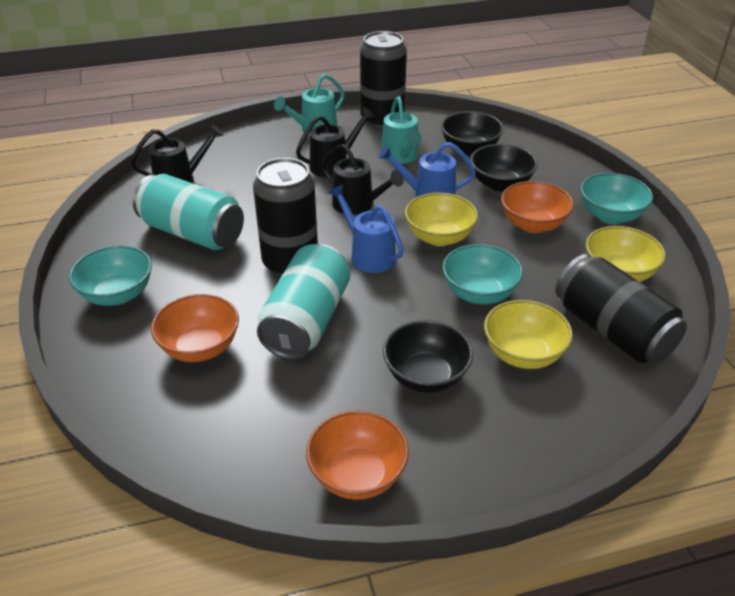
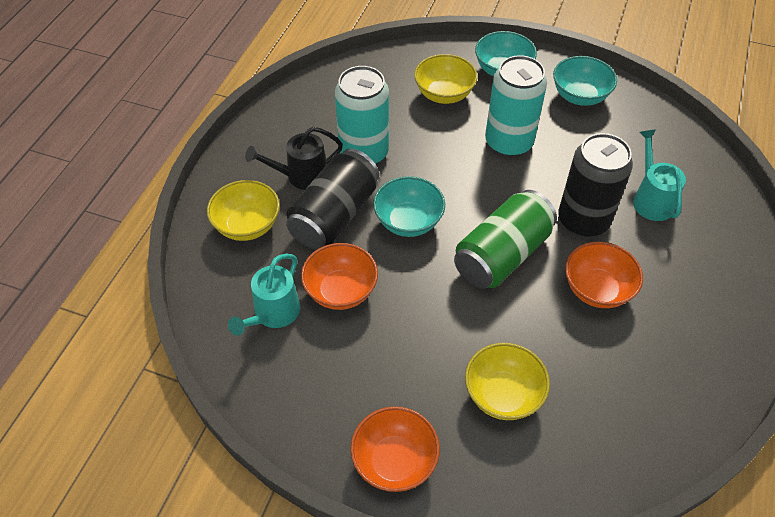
black bowl: [383,320,473,393] [441,111,504,156] [470,144,538,192] = 3 -> none = 0
black can: [253,158,318,276] [360,31,407,128] [555,254,687,364] = 3 -> [286,149,379,250] [558,133,633,237] = 2
black watering can: [131,125,224,183] [296,107,375,177] [322,144,404,215] = 3 -> [245,127,343,190] = 1
blue watering can: [329,184,404,273] [378,142,476,198] = 2 -> none = 0
green can: none = 0 -> [454,190,557,289] = 1

